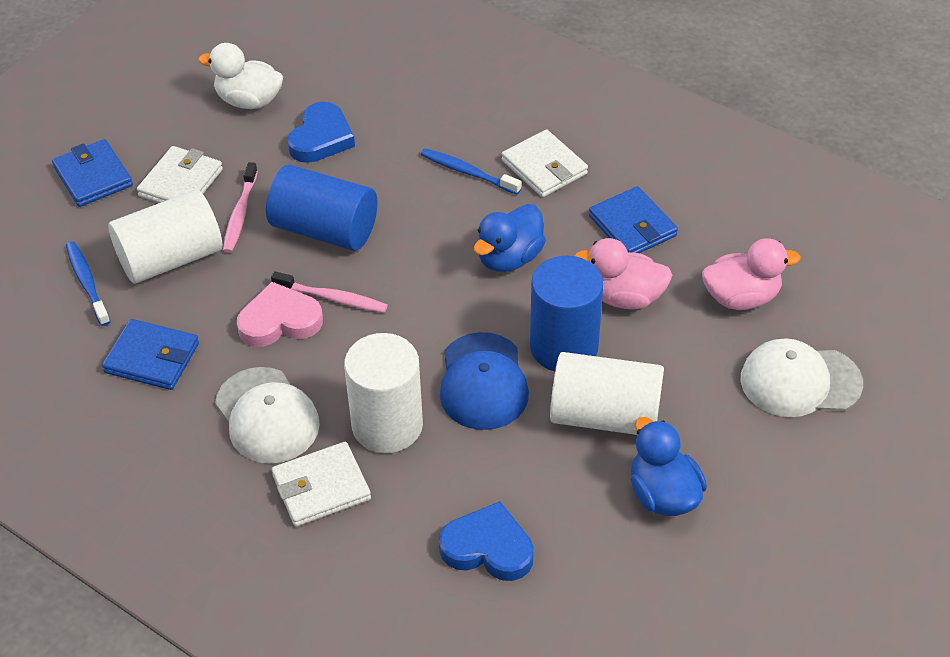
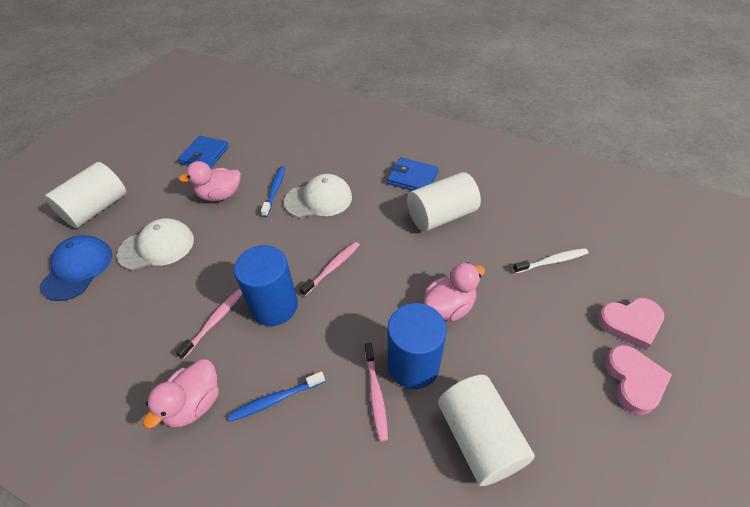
blue duck: [474,204,546,272] [631,417,707,516] = 2 -> none = 0
blue heart: [287,102,355,163] [439,501,534,581] = 2 -> none = 0
blue wallet: [52,139,133,207] [102,319,199,390] [589,186,678,253] = 3 -> [178,136,229,168] [387,157,439,191] = 2
pink duck: [575,238,672,310] [702,238,801,310] = 2 -> [143,359,219,429] [178,161,241,201] [424,262,485,321] = 3
pink heart: [237,282,323,347] = 1 -> [597,298,664,350] [605,345,672,415] = 2
pink toothbrush: [223,162,258,253] [271,271,388,313] = 2 -> [175,289,242,359] [299,242,360,296] [365,343,388,442] = 3
white duck: [198,43,283,109] = 1 -> none = 0
white toothbrush: none = 0 -> [513,248,588,274] = 1
white wallet: [137,146,223,203] [271,442,371,527] [502,129,588,197] = 3 -> none = 0

